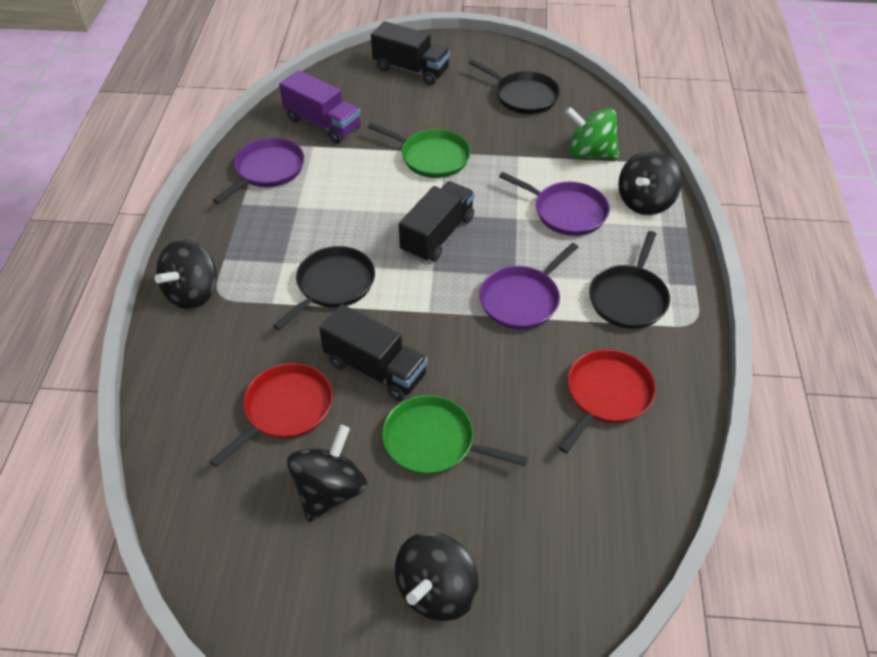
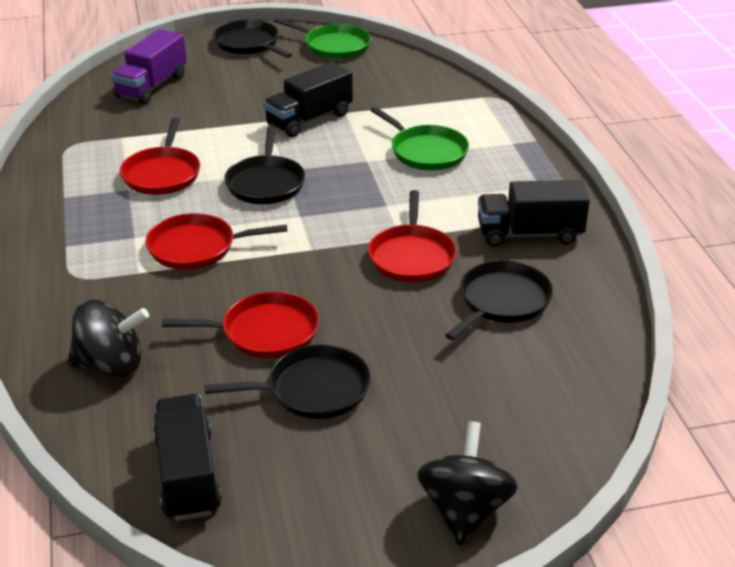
black pan: [273,246,375,330] [469,59,560,114] [589,231,670,329] = 3 -> [204,345,371,419] [213,20,292,58] [224,126,305,204] [445,260,553,340] = 4
black spinning top: [155,239,217,309] [287,425,367,522] [395,532,479,621] [618,150,682,215] = 4 -> [67,300,149,378] [417,421,518,545] = 2
green spinning top: [565,107,619,159] = 1 -> none = 0
purple pan: [213,138,304,204] [479,243,578,330] [499,172,609,236] = 3 -> none = 0
red pan: [209,363,333,467] [559,349,656,453] = 2 -> [120,118,200,195] [145,213,288,270] [162,292,319,358] [368,190,457,282] = 4

